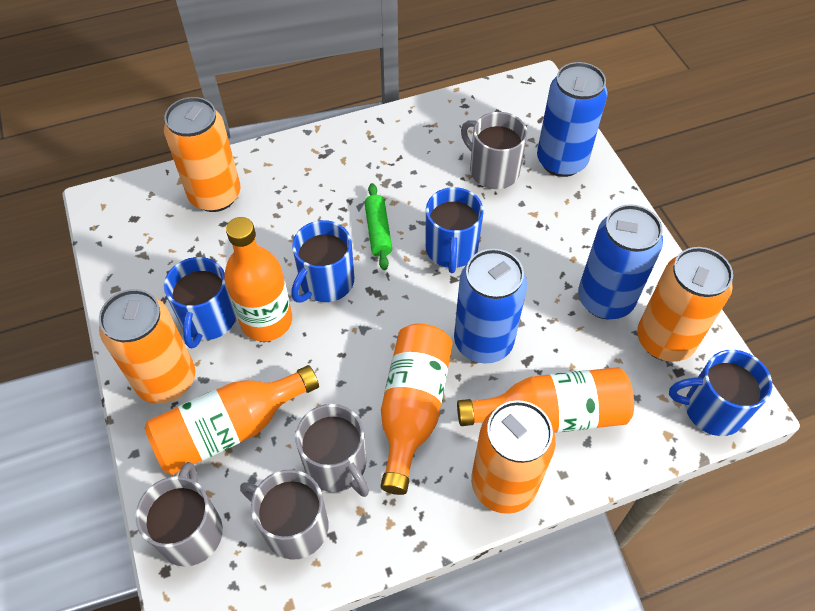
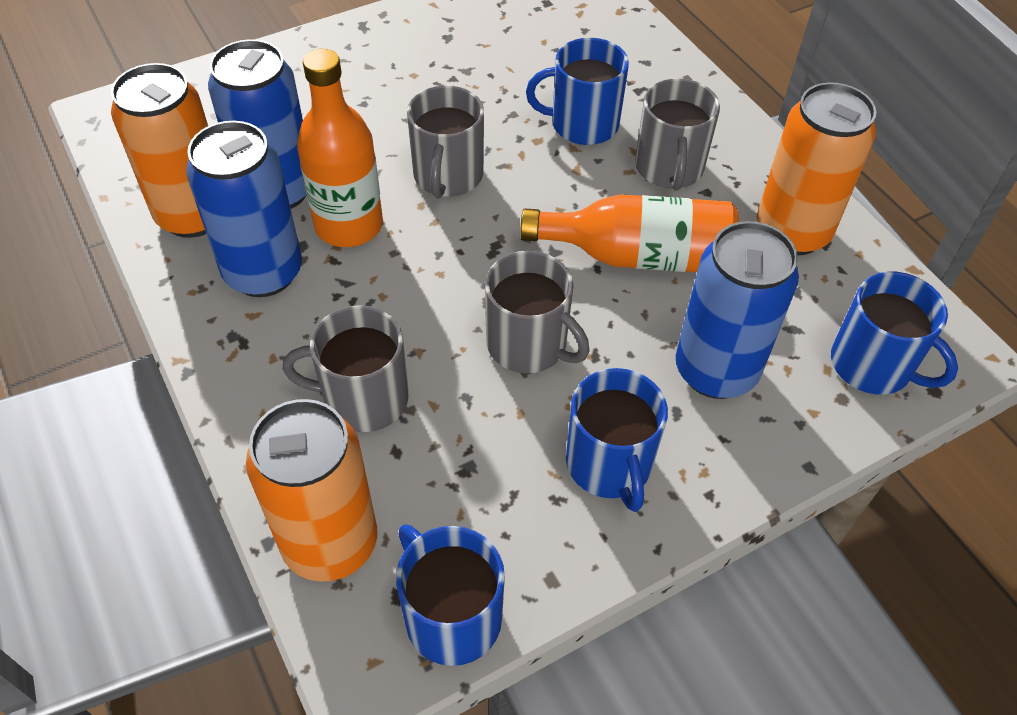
green rolling pin: [365,183,392,270] = 1 -> none = 0
orange bottle: [145,365,319,475] [224,217,292,342] [381,323,453,495] [457,367,634,433] = 4 -> [297,49,383,247] [520,194,739,272] = 2
orange can: [99,289,195,404] [164,97,241,212] [471,400,556,514] [637,247,733,362] = 4 -> [111,63,208,238] [246,399,377,582] [757,82,876,255] = 3

